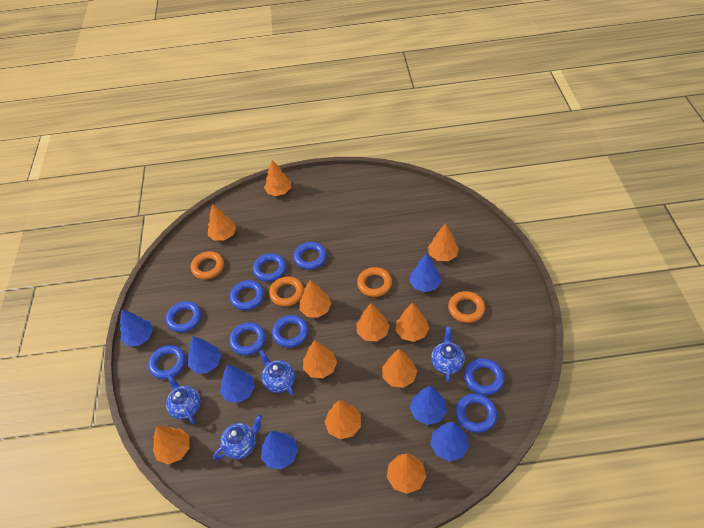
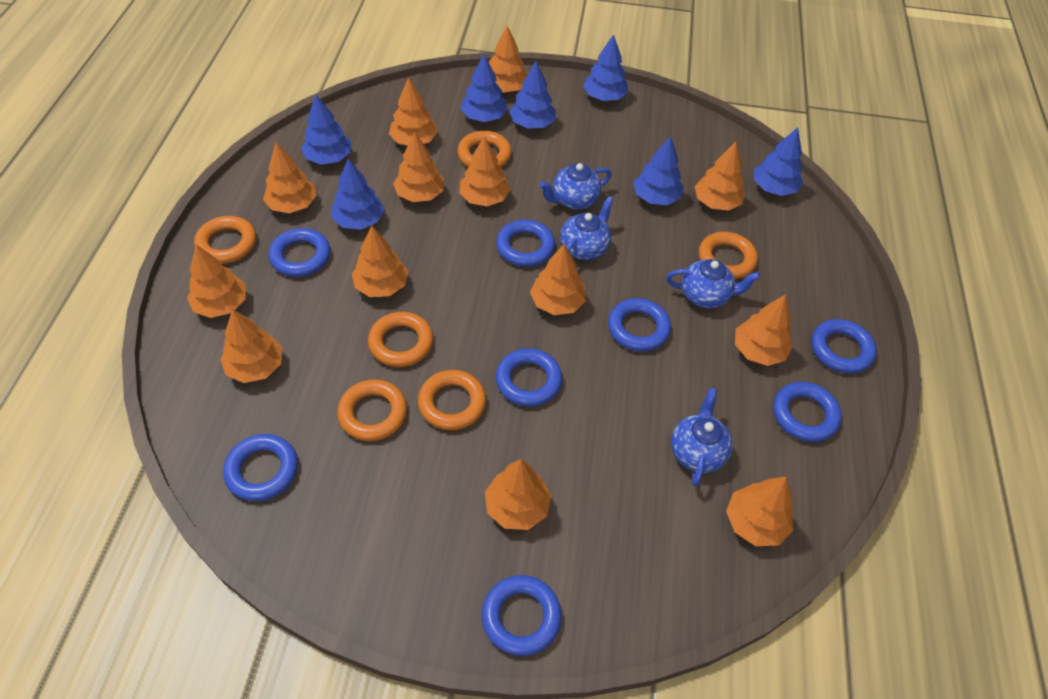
blue ring: [148,345,186,379] [166,301,201,332] [229,280,264,310] [229,322,266,355] [253,253,286,282] [272,315,308,348] [293,242,327,270] [456,393,497,433] [464,358,504,395] = 9 -> [223,434,298,501] [269,228,330,277] [482,575,562,656] [496,220,555,267] [496,348,562,407] [608,298,671,352] [773,382,842,442] [811,319,877,374] = 8
orange ring: [191,251,224,279] [269,276,304,307] [357,267,392,297] [448,291,485,323] = 4 -> [194,216,256,264] [337,379,407,441] [368,312,433,367] [418,370,486,430] [457,131,512,167] [699,232,758,279] = 6
orange tree: [153,426,189,464] [208,204,236,241] [264,160,291,196] [300,280,331,318] [303,340,337,378] [325,400,361,439] [356,303,390,341] [382,349,417,388] [387,454,426,494] [395,303,429,342] [428,223,459,261] = 11 -> [187,245,246,318] [221,309,283,383] [263,142,317,213] [352,226,408,297] [389,77,438,145] [393,132,444,202] [459,136,510,206] [485,459,552,530] [489,26,527,93] [530,244,586,315] [694,142,745,211] [726,477,793,546] [735,294,793,366] = 13

